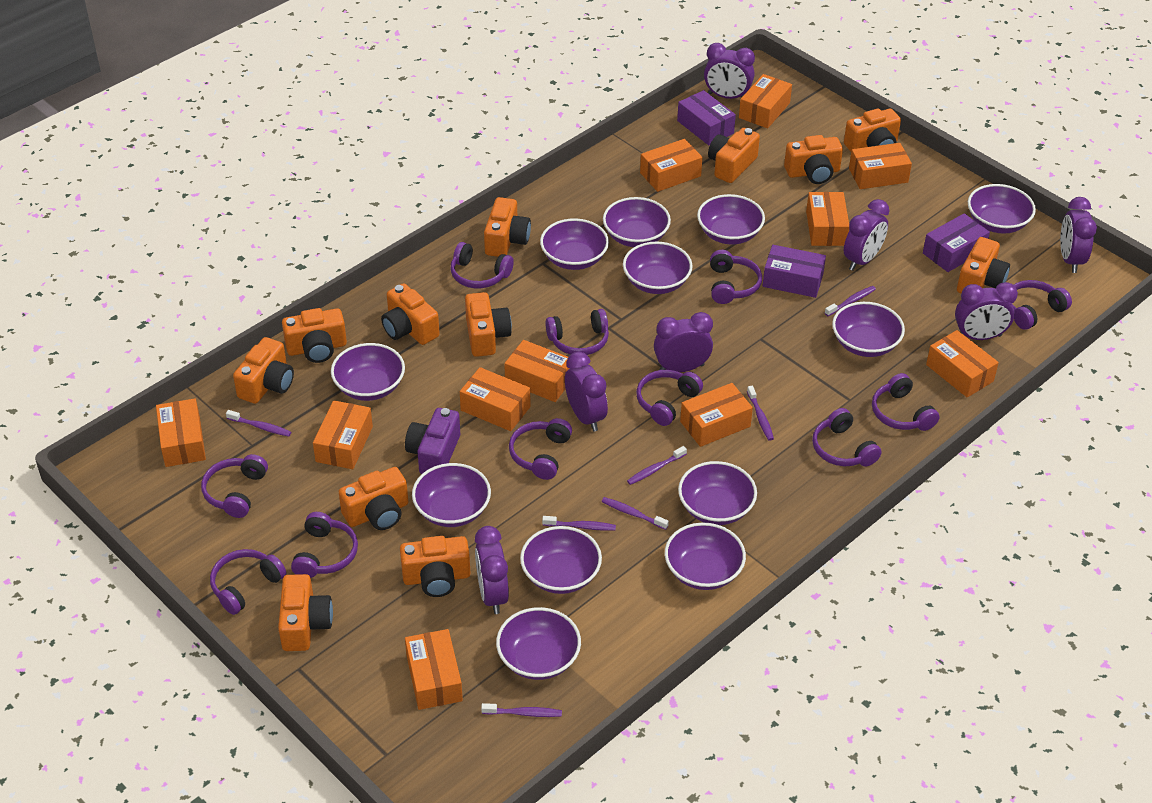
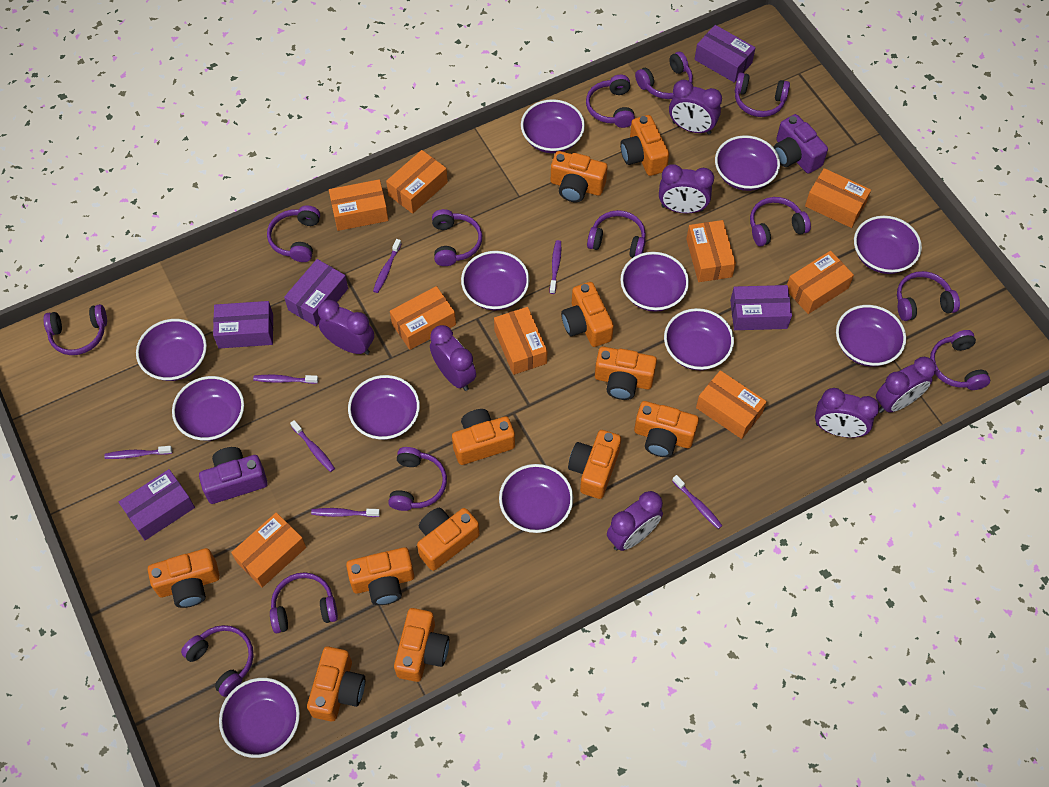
orange box: [156,398,206,467] [313,400,373,469] [405,629,463,710] [460,367,531,431] [504,340,570,402] [640,139,703,192] [680,383,753,447] [739,74,792,128] [806,192,849,246] [849,143,912,189] [926,330,999,398] = 11 -> [231,512,306,587] [329,179,388,231] [386,150,448,214] [390,286,456,350] [494,307,547,375] [686,220,736,282] [696,370,767,439] [787,251,854,314] [805,168,871,228] = 9
purple box: [677,90,736,145] [763,245,826,298] [923,213,990,272] = 3 -> [119,469,195,540] [213,301,273,349] [284,259,348,327] [694,25,756,83] [730,285,792,330] = 5
purple camera: [405,408,460,474] = 1 -> [199,447,268,504] [773,114,828,174] = 2
purple headphones: [201,454,268,518] [210,549,286,615] [291,512,358,578] [450,242,514,288] [509,418,572,480] [545,309,609,355] [636,370,703,426] [710,250,762,304] [812,408,881,467] [872,373,940,431] [1012,280,1072,330] = 11 -> [43,304,107,355] [181,625,254,697] [267,205,320,262] [270,572,338,633] [388,447,447,511] [432,209,482,266] [586,75,635,128] [587,210,646,258] [635,52,693,99] [735,73,790,117] [750,197,811,246] [897,271,960,321] [930,330,990,390] = 13

